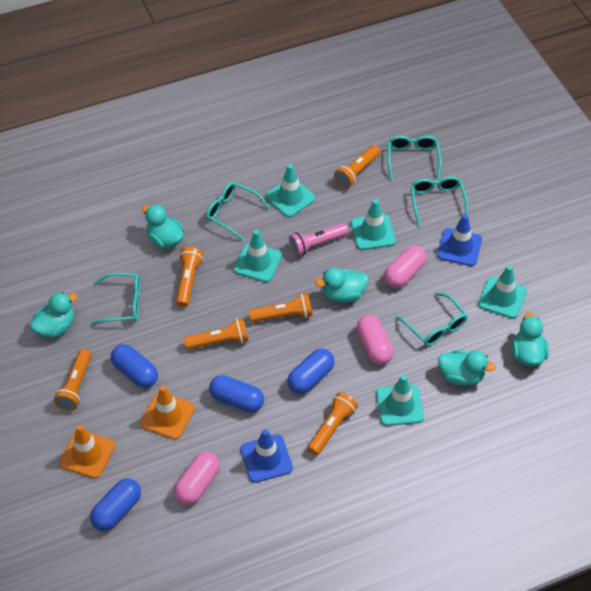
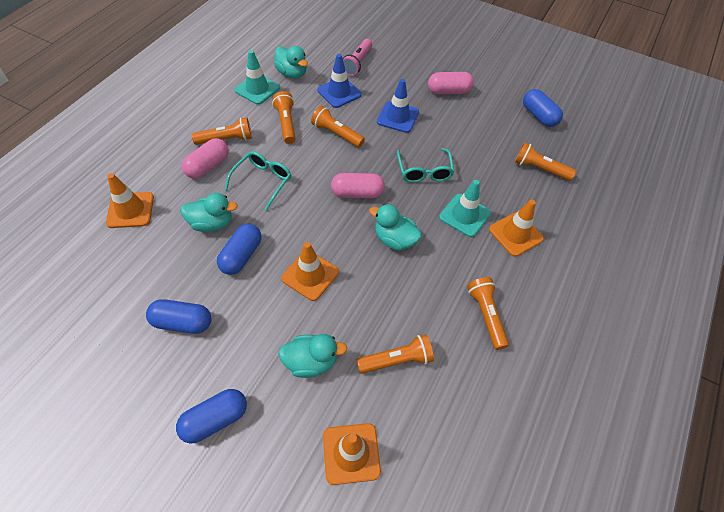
orange traffic cone: [59,425,115,479] [140,385,195,440] = 2 -> [106,173,154,228] [281,242,339,301] [323,423,381,485] [489,200,544,257] = 4
turquoise duck: [30,292,77,338] [142,204,184,248] [315,268,369,303] [438,350,496,386] [512,312,549,367] = 5 -> [180,193,238,232] [274,46,308,79] [278,334,347,378] [369,204,422,251] = 4
turquoise glasses: [91,273,140,325] [206,182,270,241] [388,136,441,180] [396,292,468,346] [411,177,468,225] = 5 -> [225,151,291,211] [397,148,454,183] = 2
turquoise traffic cone: [233,230,282,282] [265,164,315,217] [351,199,396,250] [376,375,424,426] [478,265,527,319] = 5 -> [234,50,280,105] [439,180,491,237] = 2

